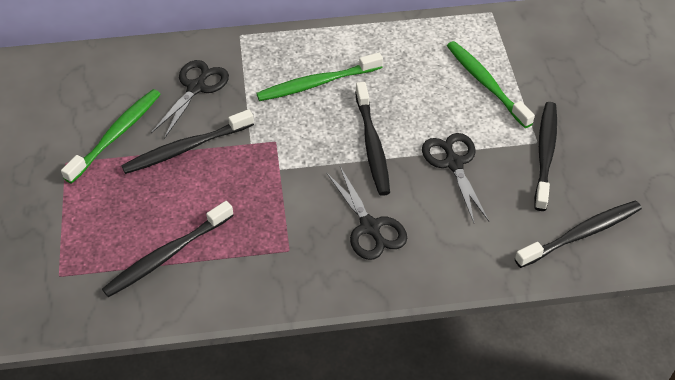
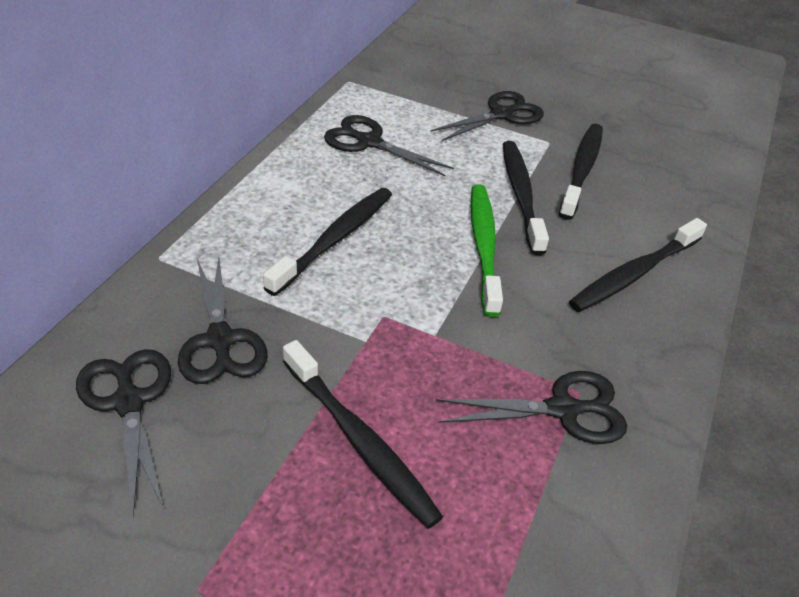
black scissors: [151,60,229,139] [326,167,407,260] [422,133,489,223] = 3 -> [76,349,171,517] [178,257,268,384] [324,115,454,176] [431,91,544,142] [436,371,627,444] = 5
green toothbrush: [61,89,161,184] [256,52,383,101] [447,41,535,128] = 3 -> [470,184,503,317] = 1

